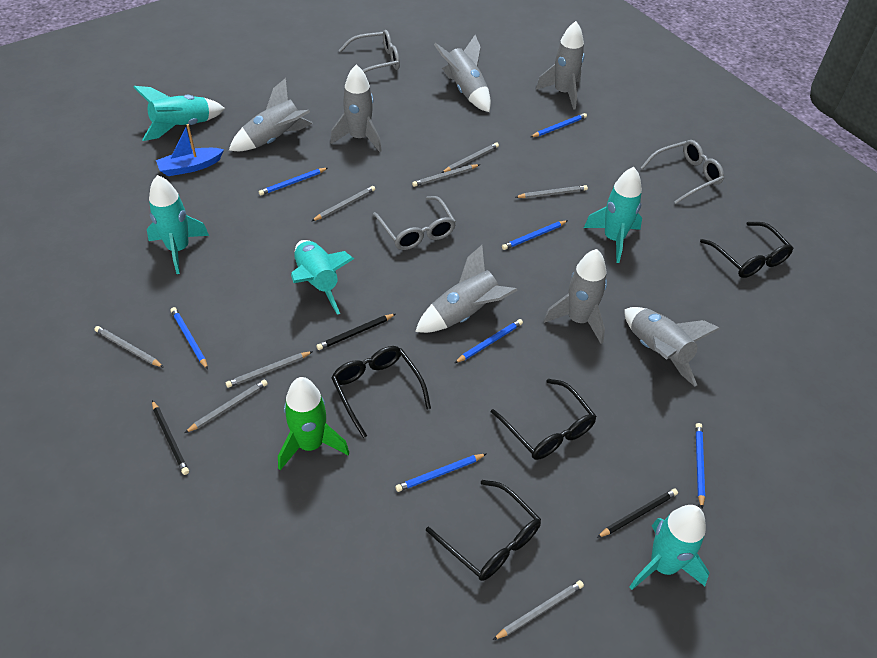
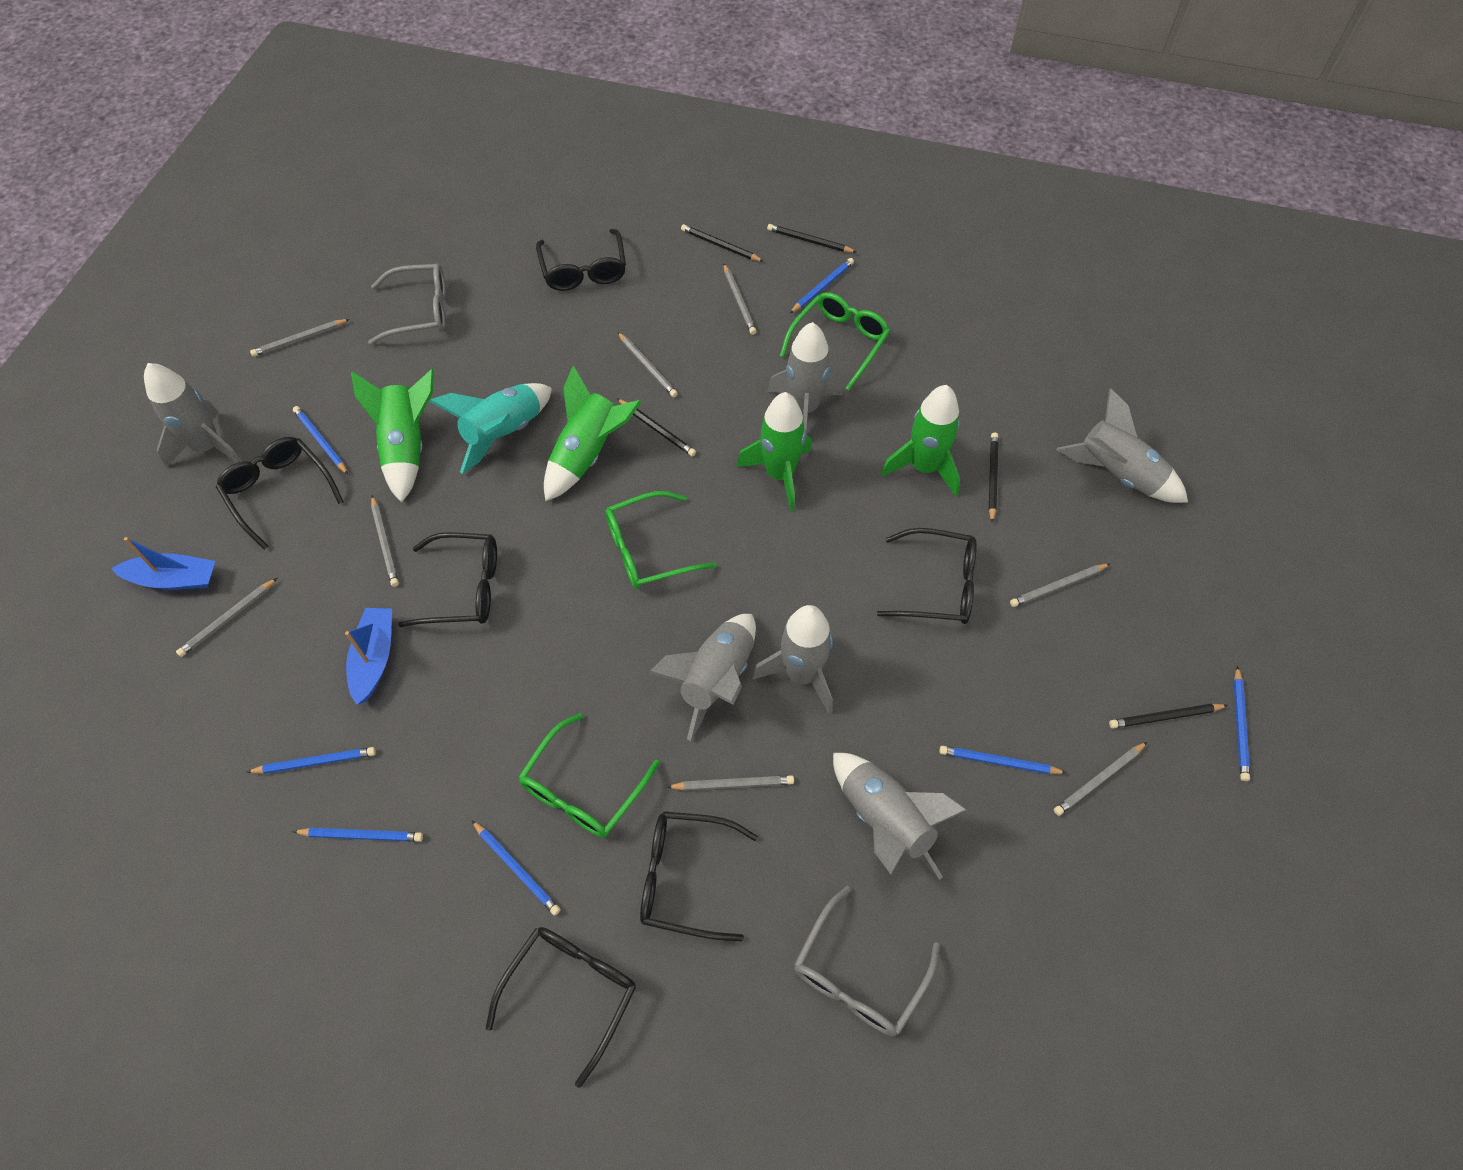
black glasses: [331,346,431,438] [426,480,541,581] [491,379,597,460] [700,222,793,278] = 4 -> [216,437,344,550] [398,532,497,627] [486,927,636,1088] [536,229,626,291] [640,811,758,941] [877,528,977,624] = 6
black pencil: [152,400,189,475] [316,314,395,350] [597,488,678,538] = 3 -> [617,398,696,456] [681,224,764,262] [767,224,856,253] [989,433,998,523] [1109,704,1228,729] = 5
blue boat: [156,124,224,176] = 1 -> [111,537,215,590] [345,608,392,705] = 2
green glasses: none = 0 -> [518,713,660,838] [605,491,717,589] [780,292,890,390] = 3
green rocket: [278,377,349,470] = 1 -> [351,369,434,503] [544,366,641,501] [736,392,811,511] [881,385,960,497] = 4
grey glasses: [339,30,400,73] [373,196,456,250] [641,140,724,204] = 3 -> [368,263,446,345] [794,886,940,1036] = 2
grey rocket: [229,78,313,151] [330,65,382,152] [415,245,518,333] [434,35,491,112] [536,21,585,110] [543,249,607,344] [625,307,721,386] = 7 -> [144,363,243,467] [648,614,756,741] [752,605,833,714] [767,322,843,430] [833,753,967,880] [1057,388,1188,503] = 6
turquoise rocket: [133,86,225,141] [147,175,209,274] [291,240,354,315] [584,167,642,263] [630,505,710,590] = 5 -> [429,383,552,474] = 1

